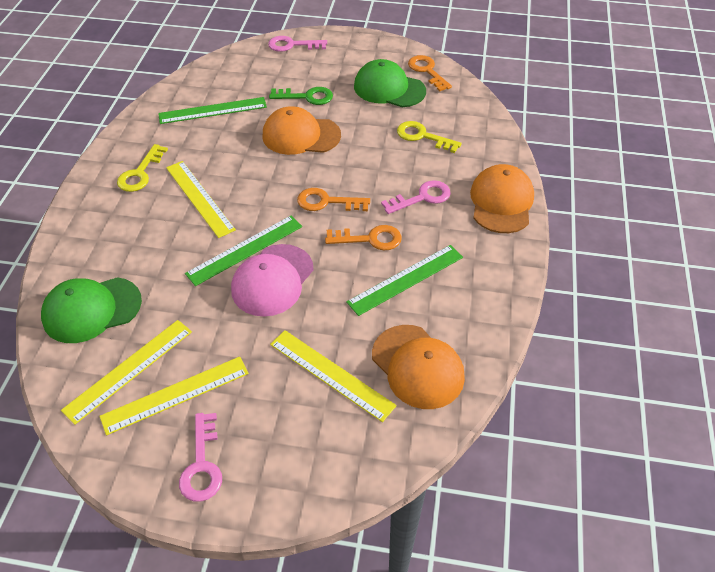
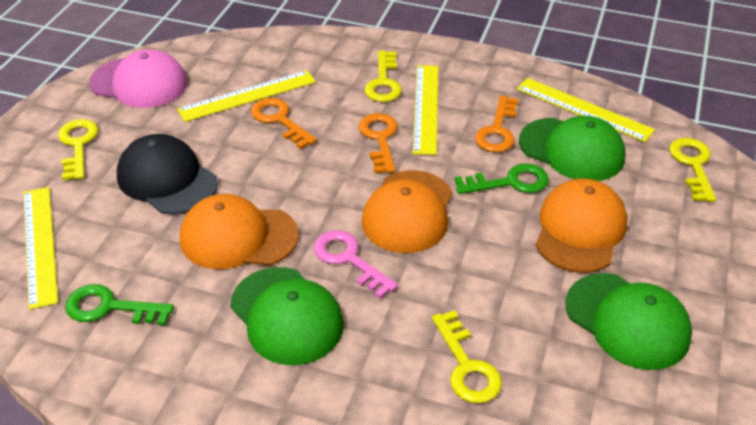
black cap: none = 0 -> [117,134,218,215] = 1
green cap: [41,277,142,343] [354,59,426,107] = 2 -> [230,267,344,365] [519,116,625,181] [565,273,692,370] = 3
green key: [269,87,333,105] = 1 -> [65,284,174,326] [454,163,549,194] = 2
green ruler: [158,97,267,124] [185,216,302,286] [346,245,463,316] = 3 -> none = 0
pink key: [179,413,222,502] [268,36,327,52] [381,180,451,214] = 3 -> [314,230,398,299] = 1
yellow key: [117,144,168,192] [397,121,462,153] = 2 -> [58,119,98,180] [364,51,402,102] [432,310,502,403] [669,138,716,202] = 4

